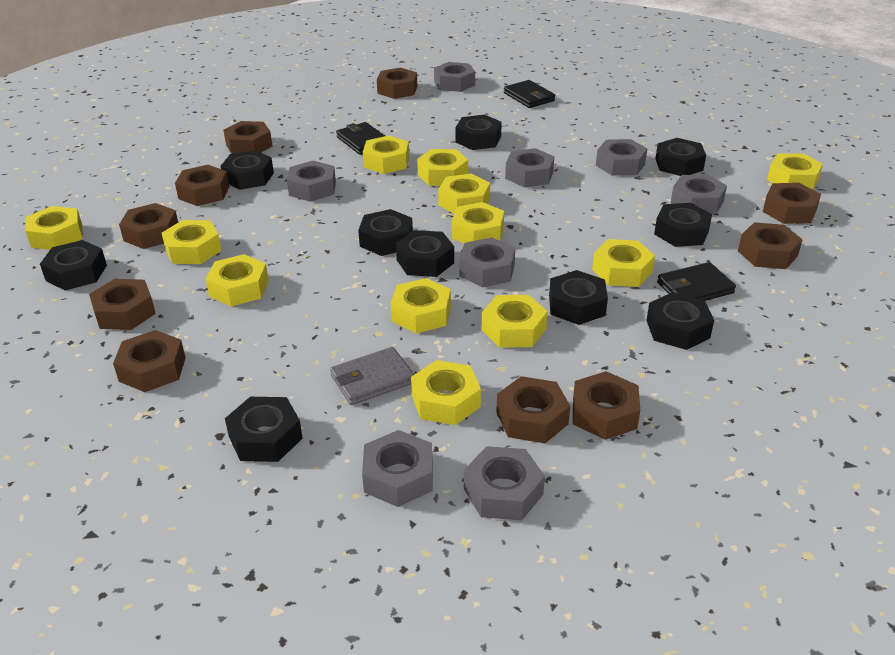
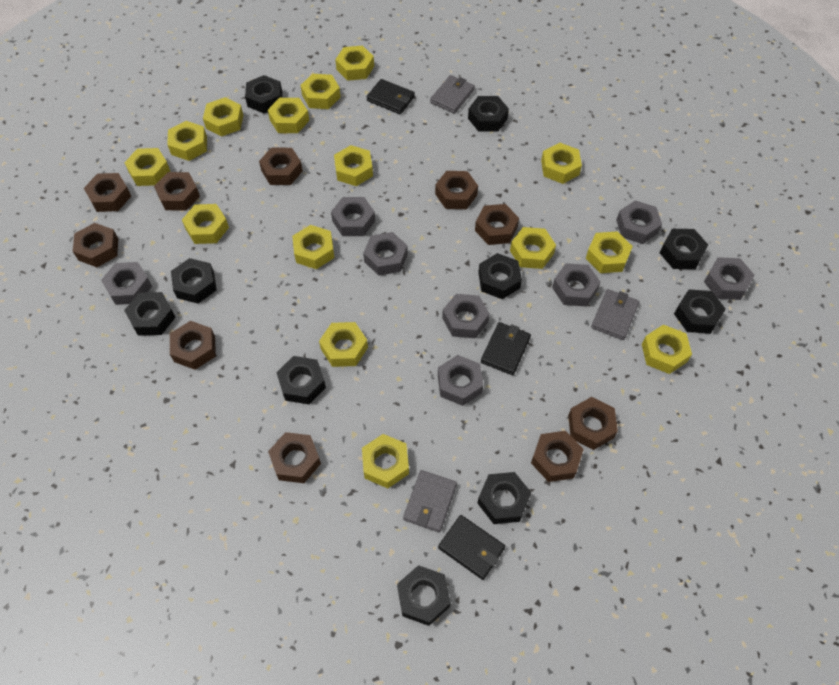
grey wallet: [330,347,414,405] = 1 -> [403,470,457,532] [430,75,475,114] [591,289,639,340] = 3
yellow nut: [25,206,83,250] [161,220,222,264] [206,254,269,307] [363,136,409,174] [391,278,451,333] [411,360,481,425] [417,149,468,186] [438,173,490,214] [452,202,504,243] [482,295,548,348] [592,239,655,287] [767,153,823,190] = 12 -> [124,148,170,186] [167,121,207,161] [182,204,229,244] [203,97,243,137] [268,98,309,133] [292,225,334,269] [300,74,341,109] [319,322,368,367] [334,145,373,186] [335,46,374,81] [362,434,409,488] [510,227,556,269] [541,143,582,184] [586,231,633,273] [642,325,692,374] = 15

